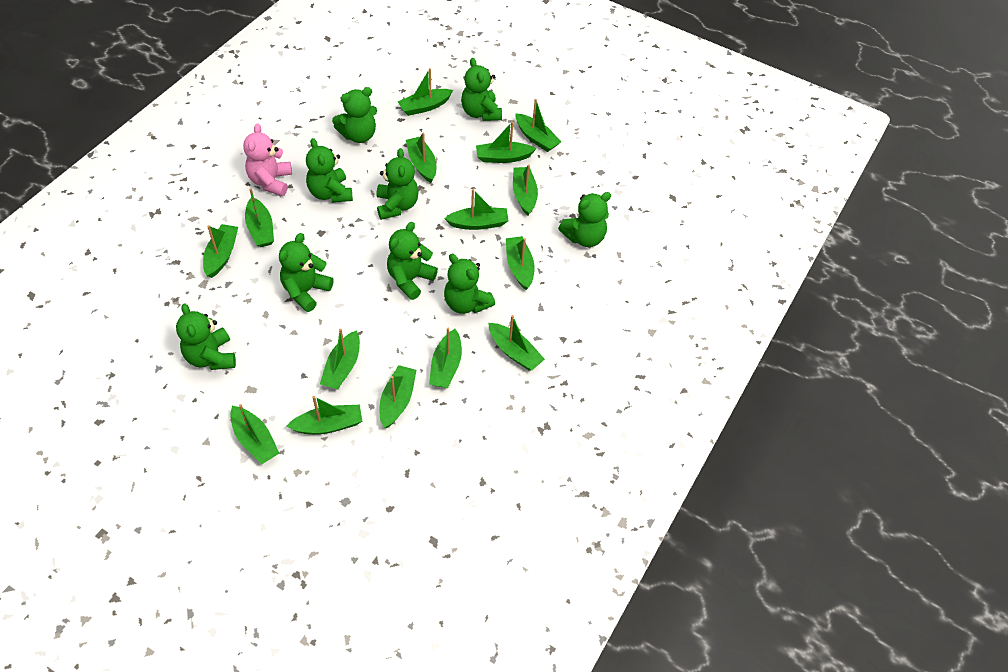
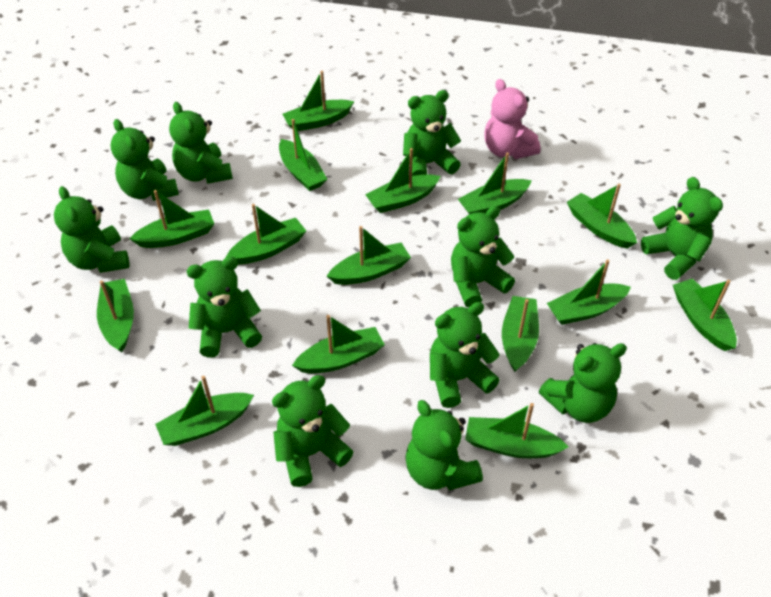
green teddy bear: [176,303,236,370] [279,233,333,312] [306,138,353,203] [332,87,377,143] [377,148,419,220] [387,222,438,300] [444,254,495,314] [461,58,502,121] [558,192,611,247] = 9 -> [54,186,129,273] [111,119,179,201] [169,102,233,184] [187,256,262,358] [272,375,354,487] [403,90,461,176] [405,400,483,490] [430,302,500,408] [451,206,515,308] [539,343,627,423] [641,177,723,280] = 11

